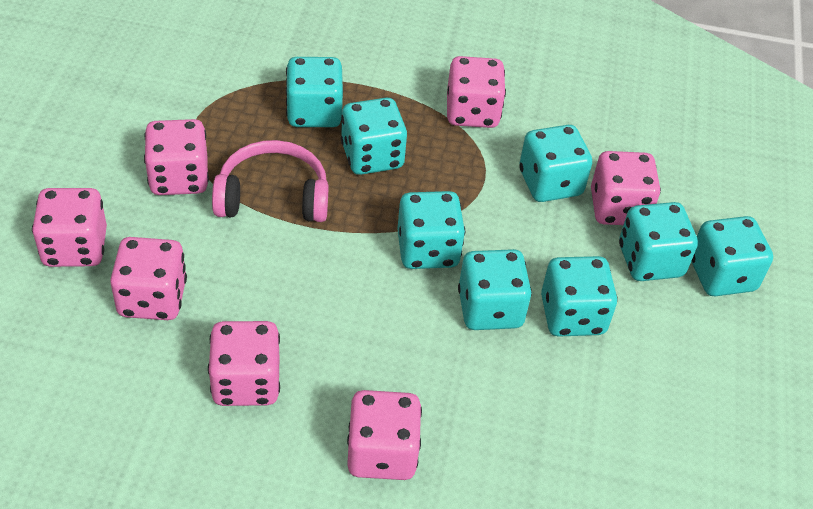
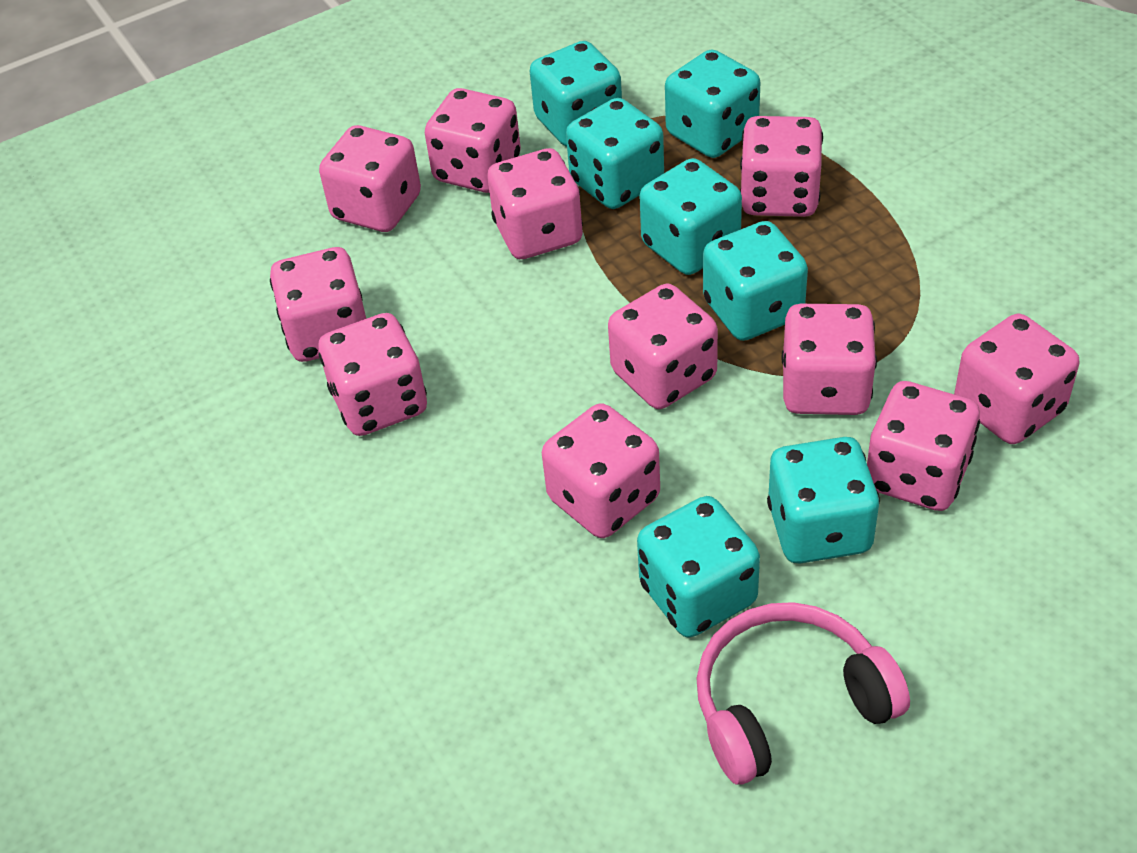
pink dice: [32,188,107,267] [110,237,187,320] [144,119,209,195] [208,321,280,406] [347,390,422,480] [447,56,506,128] [591,151,661,225] = 7 -> [270,247,366,362] [319,125,421,232] [319,313,427,436] [425,88,521,193] [487,148,583,259] [542,403,660,538] [608,283,718,409] [740,116,823,217] [781,304,877,415] [867,381,980,511] [954,314,1079,444] = 11
turquoise dice: [286,57,343,127] [341,98,407,175] [397,191,465,269] [458,249,532,330] [519,125,592,202] [541,256,618,337] [619,202,698,281] [691,216,773,296] = 8 -> [530,41,622,147] [566,98,664,209] [637,496,760,638] [639,158,742,275] [665,49,761,158] [703,221,808,341] [767,437,880,564] = 7

